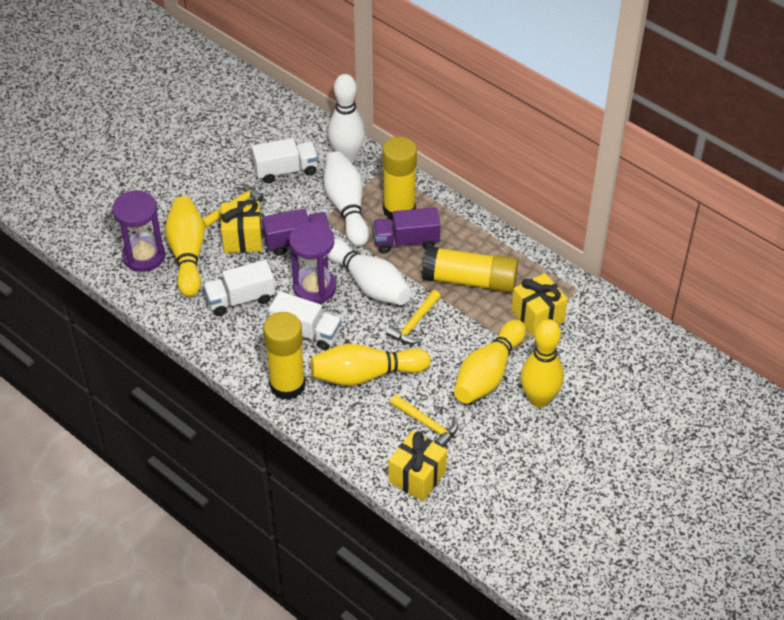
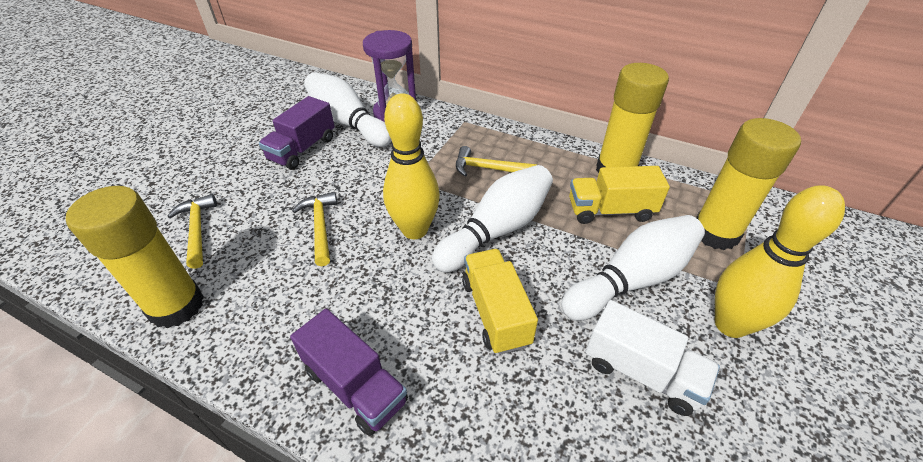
purple hourglass: [112,191,165,272] [289,222,336,304] = 2 -> [363,30,416,122] = 1
white truck: [203,260,275,316] [252,138,318,183] [269,291,342,350] = 3 -> [585,300,720,416] = 1
yellow bowling pin: [165,196,205,297] [310,344,431,386] [454,319,526,404] [521,319,564,407] = 4 -> [383,93,440,239] [715,185,845,338] = 2
yellow gift: [221,200,263,253] [389,431,447,501] [511,273,568,337] = 3 -> none = 0
yellow truck: none = 0 -> [462,249,538,355] [569,166,670,224] = 2

